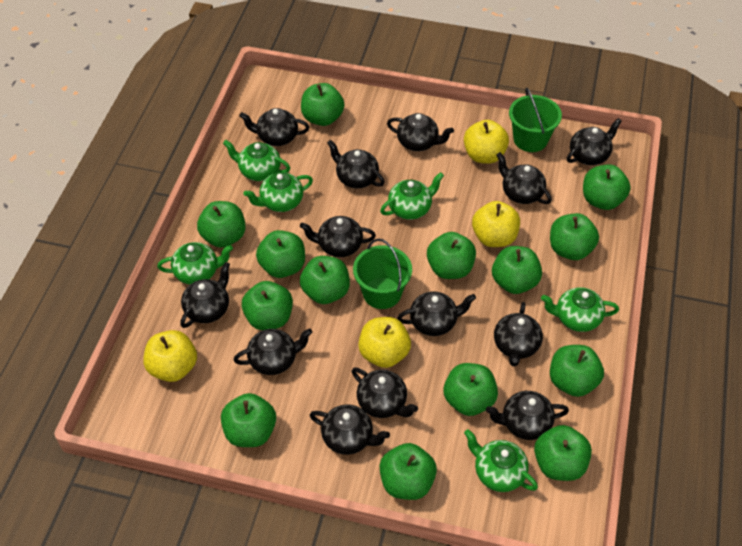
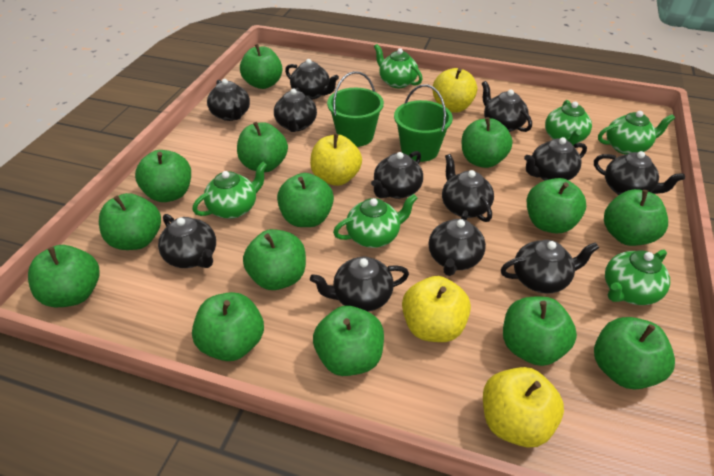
black teapot: [180,262,230,328] [234,328,312,375] [239,108,309,146] [300,216,376,257] [310,404,390,455] [327,140,385,189] [352,368,418,418] [387,113,454,151] [397,291,476,336] [486,391,569,440] [494,302,543,367] [496,152,552,204] [567,118,622,165] = 13 -> [158,214,216,268] [207,79,250,121] [274,87,317,132] [285,59,339,100] [310,257,409,312] [371,151,423,199] [429,210,486,276] [442,154,494,222] [482,81,532,132] [501,240,599,294] [524,137,587,181] [594,151,685,195] = 12

